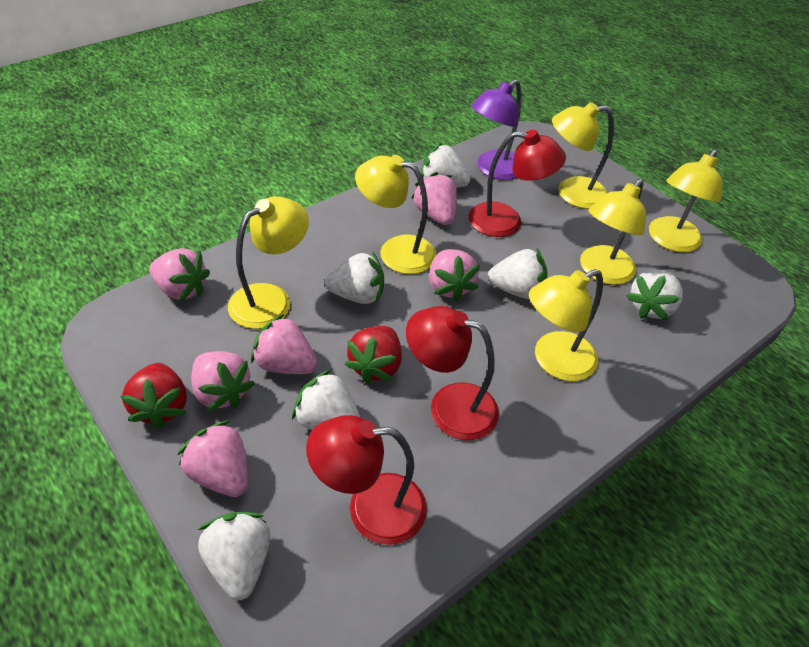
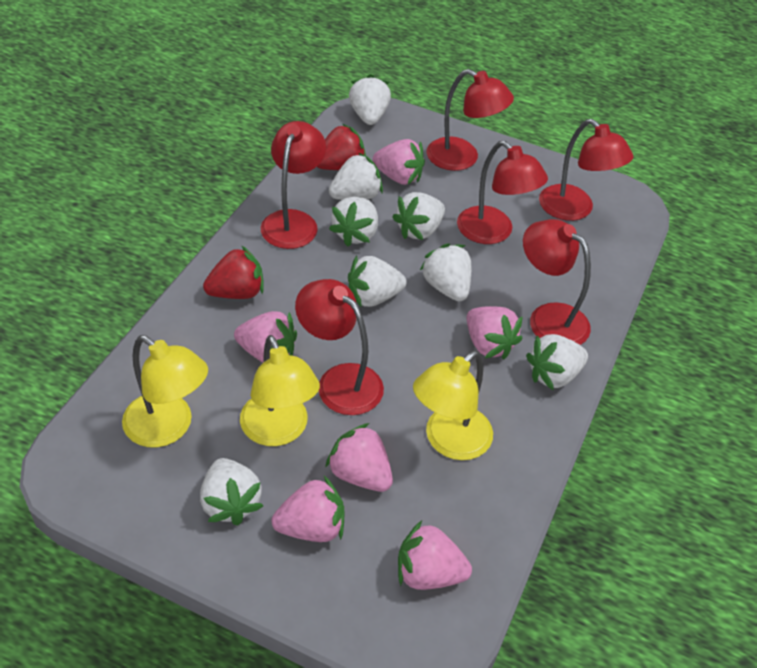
purple lamp: [471,79,522,180] = 1 -> none = 0
red lamp: [306,415,427,545] [406,306,499,440] [469,130,566,237] = 3 -> [261,121,326,249] [295,279,384,415] [426,69,514,171] [457,141,548,244] [523,219,591,345] [539,119,633,221] = 6
white strawberry: [197,512,271,600] [292,369,360,430] [324,251,384,304] [421,143,471,187] [487,249,548,299] [626,269,683,320] = 6 -> [200,458,263,526] [329,152,383,200] [329,197,378,247] [348,255,407,307] [349,74,391,125] [392,192,445,240] [420,244,471,302] [526,334,588,390] = 8
yellow lamp: [228,196,309,329] [355,155,436,274] [529,269,603,381] [552,102,614,209] [580,179,646,285] [649,150,722,252] = 6 -> [122,335,208,447] [240,335,320,446] [413,350,493,460] = 3

